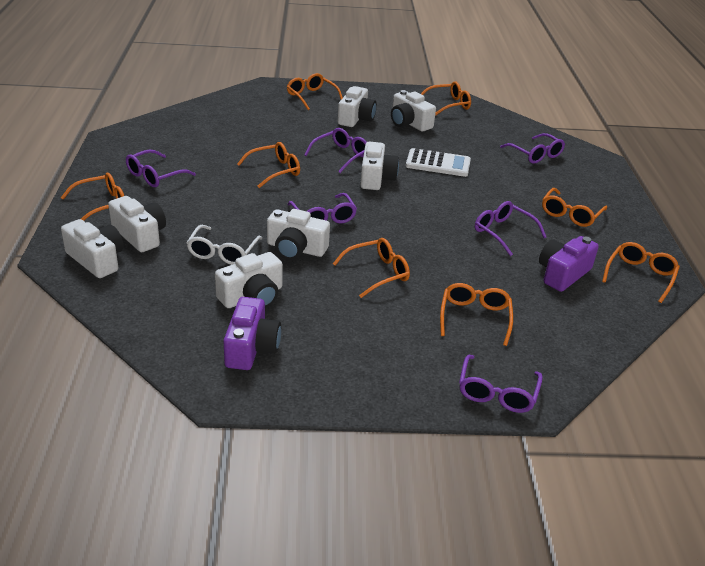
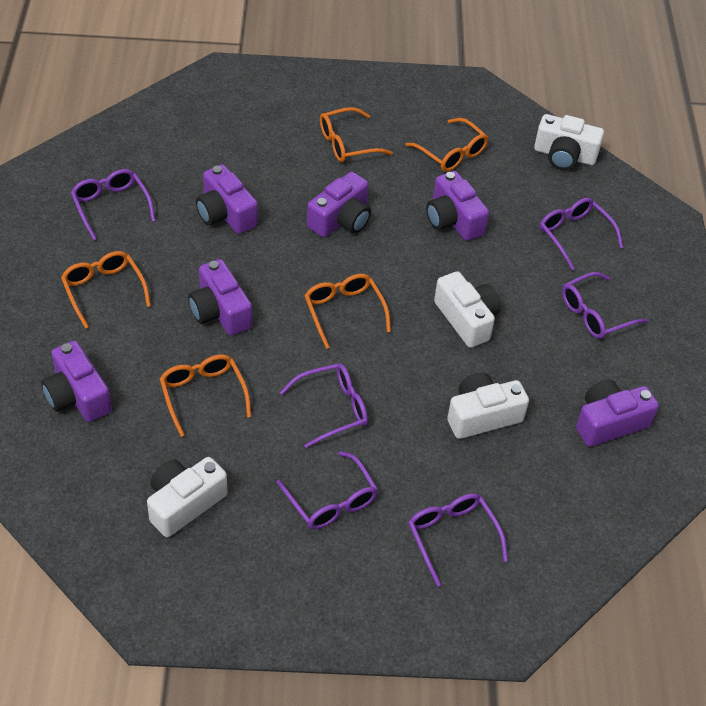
orange glasses: [61,173,124,221] [237,142,300,188] [287,73,343,110] [333,238,410,298] [421,81,471,116] [440,283,513,346] [542,188,607,227] [602,242,680,303] = 8 -> [61,251,151,329] [160,355,251,437] [304,274,391,349] [320,107,393,162] [406,118,489,172] = 5
purple camera: [223,297,281,370] [539,236,599,292] = 2 -> [41,341,112,422] [188,259,252,336] [196,164,258,234] [307,172,371,237] [426,171,489,241] [576,379,659,447] = 6
white calculator: [406,148,471,177] = 1 -> none = 0
white camera: [61,219,124,278] [108,196,166,252] [215,252,283,308] [267,209,330,260] [338,86,377,127] [360,142,399,190] [391,90,436,132] = 7 -> [147,457,227,537] [434,271,500,348] [447,372,529,439] [534,114,604,170] = 4
white glasses: [186,225,262,265] = 1 -> none = 0

